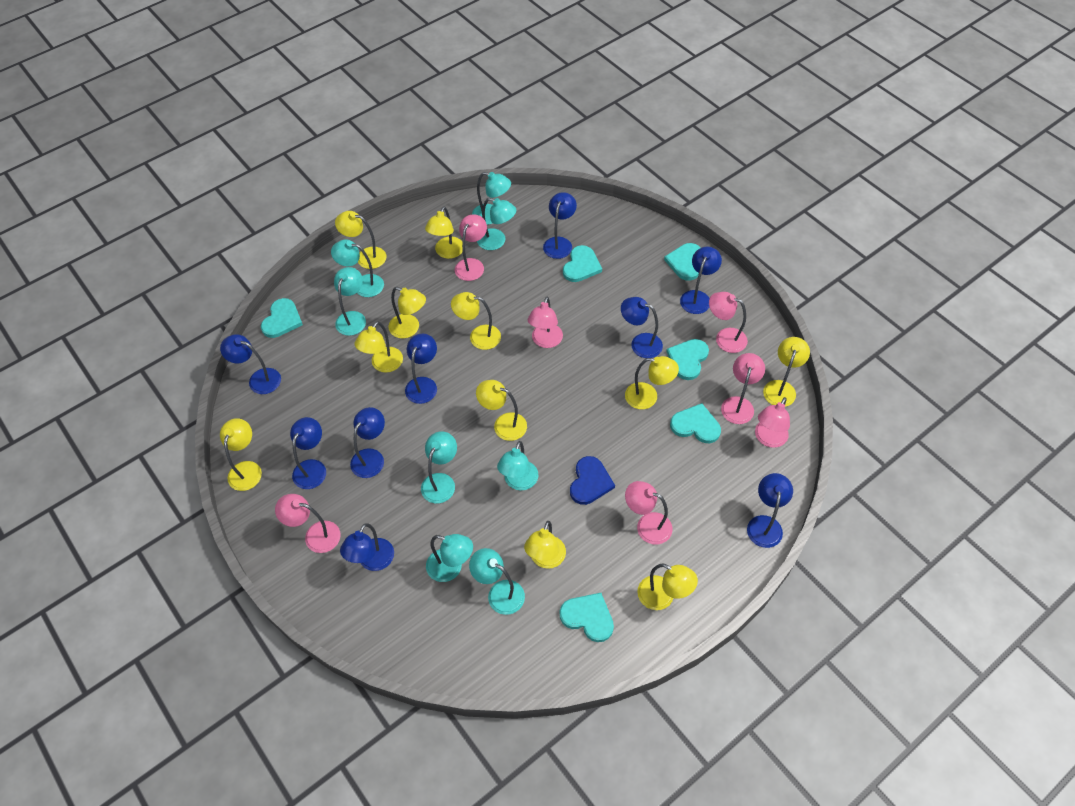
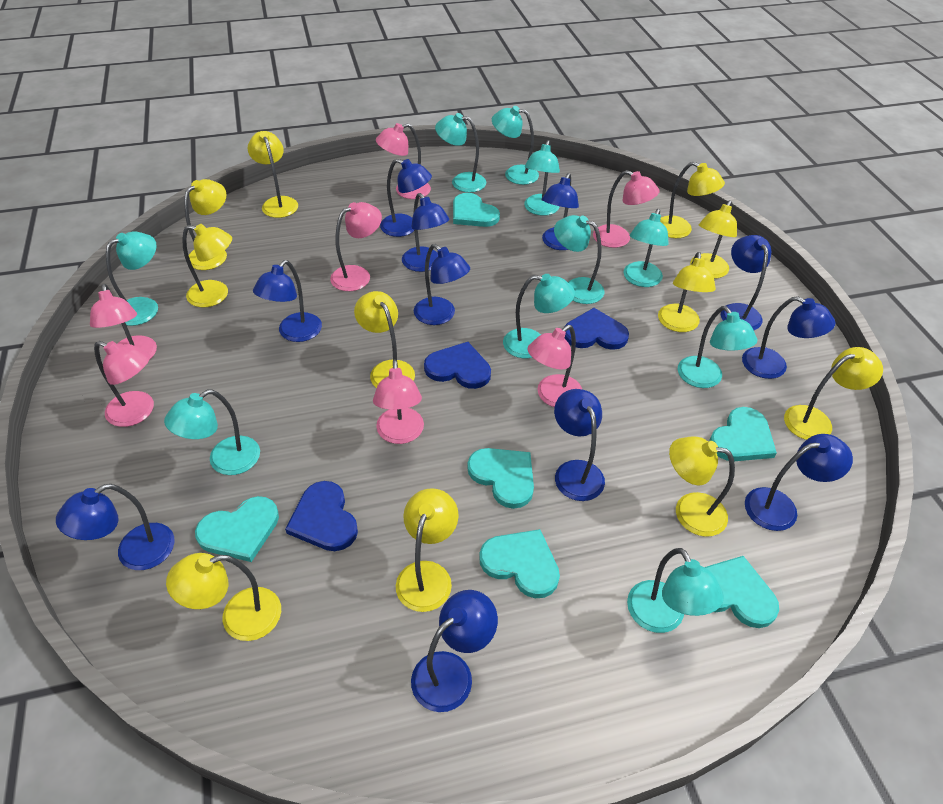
blue heart: [570,456,615,505] = 1 -> [285,481,358,551] [424,342,491,389] [564,308,629,350] = 3
blue lamp: [220,334,281,394] [290,417,326,489] [340,523,394,571] [350,407,385,478] [405,334,437,404] [543,192,577,259] [621,297,663,358] [680,247,722,314] [747,473,793,548] = 9 -> [56,484,175,570] [253,260,322,342] [380,159,432,237] [402,193,449,272] [411,590,498,712] [414,244,470,325] [542,173,579,250] [554,389,605,501] [721,235,771,330] [742,296,835,379] [745,434,853,531] = 11
turquoise lamp: [331,240,384,297] [334,267,366,336] [421,431,457,503] [426,534,473,582] [469,548,525,615] [472,172,511,225] [477,198,516,250] [497,441,539,490] = 8 -> [106,231,158,326] [164,390,260,475] [435,113,486,193] [492,106,539,185] [503,274,575,359] [524,140,560,216] [554,215,604,304] [624,209,669,287] [627,548,724,633] [678,306,757,388] = 10

